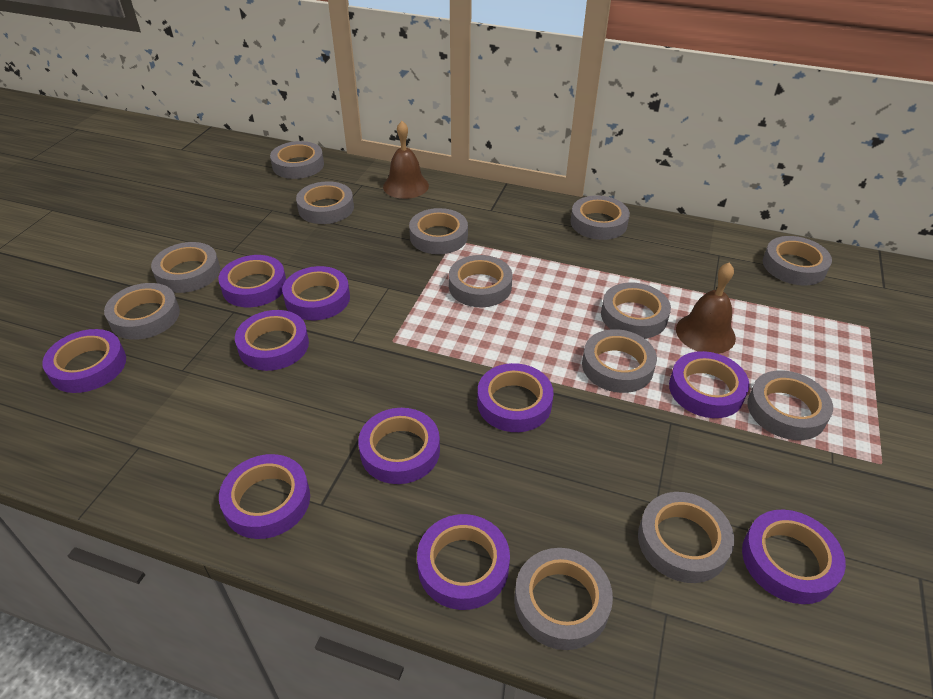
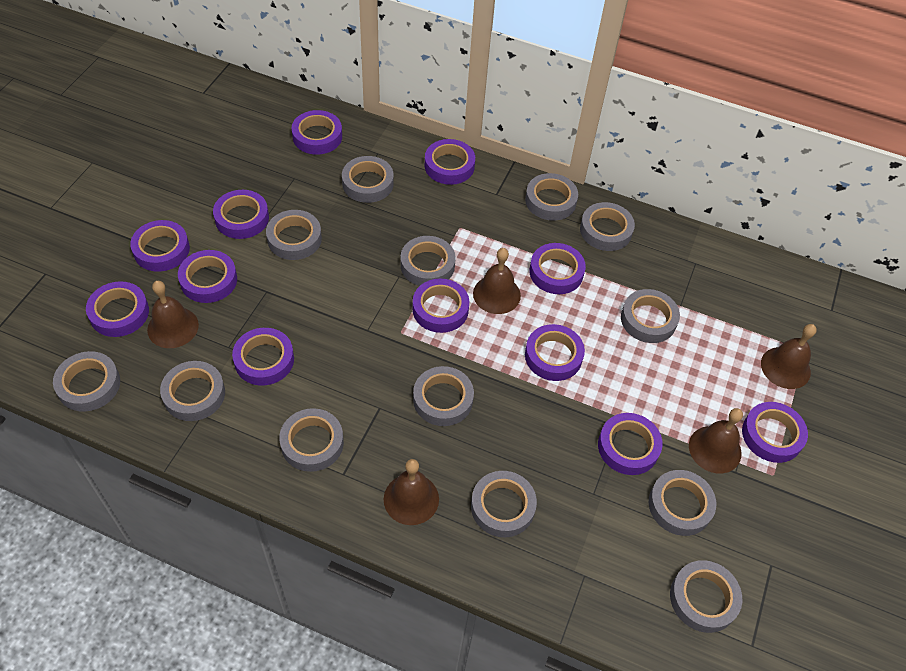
brown bell: [383,121,429,199] [676,262,736,354] = 2 -> [147,281,199,348] [384,459,439,525] [473,248,521,314] [689,408,743,474] [761,324,817,389] = 5
purple tape: [42,329,126,393] [218,255,286,307] [219,454,310,539] [235,310,309,371] [282,266,350,320] [358,408,440,484] [417,514,510,610] [477,363,554,432] [669,351,750,418] [742,510,846,604] = 10 -> [86,281,149,337] [130,220,190,272] [178,250,237,303] [213,190,269,239] [232,328,294,385] [292,110,342,154] [412,279,469,333] [425,139,475,185] [525,324,585,381] [529,243,586,294] [598,413,663,475] [742,402,808,463] = 12

